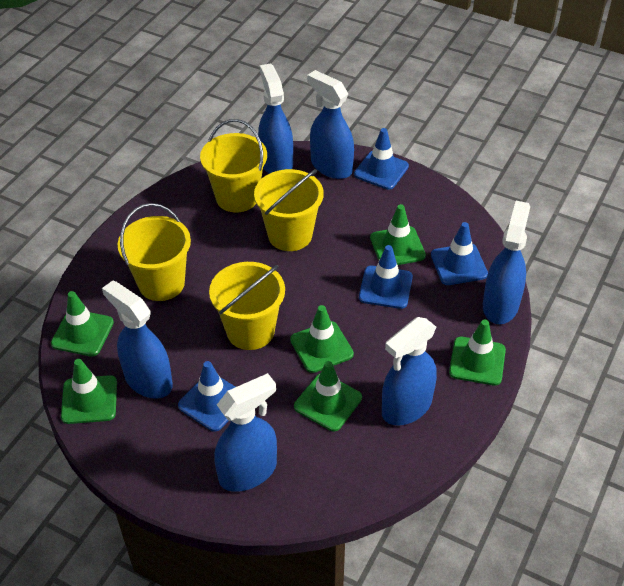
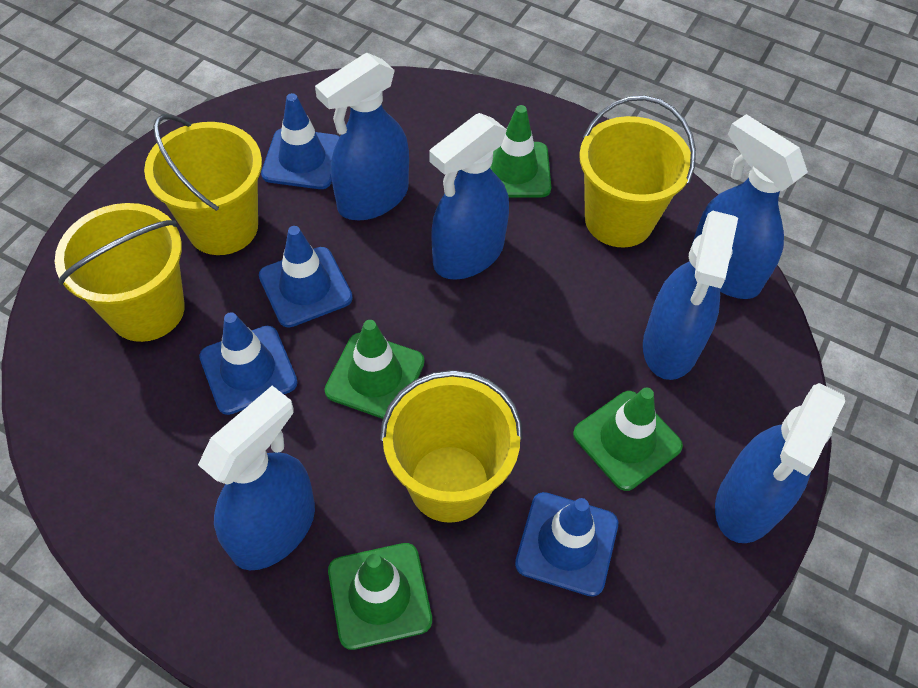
green traffic cone: [51,291,114,357] [61,359,117,424] [290,305,354,373] [294,361,362,431] [370,204,426,265] [449,319,506,386] = 6 -> [325,320,425,419] [328,543,432,650] [490,105,551,198] [573,388,683,491] = 4

